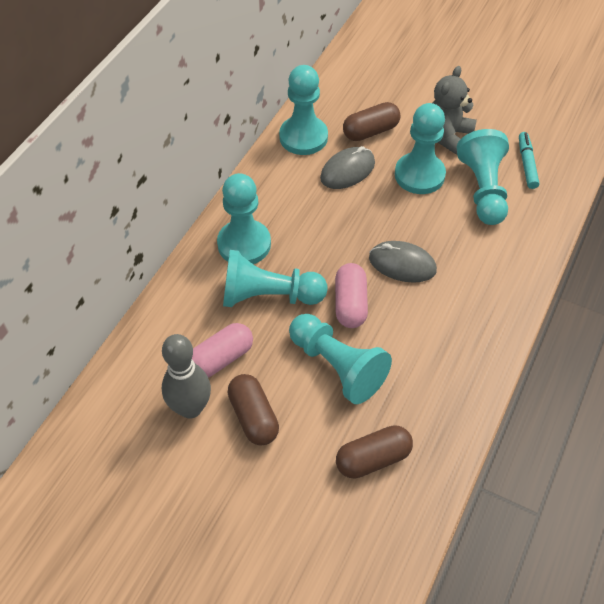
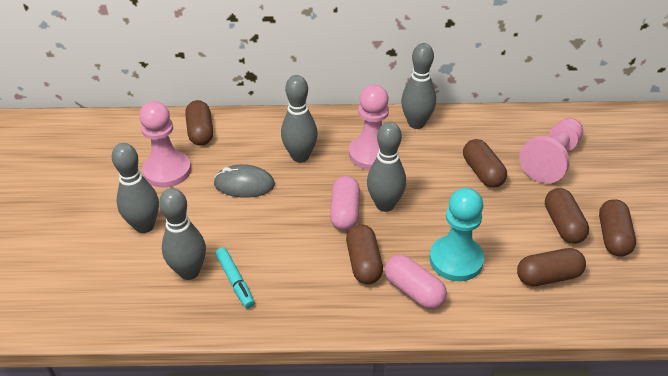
brown capsule: [228,374,279,446] [336,425,413,479] [343,102,401,141] = 3 -> [185,100,213,146] [346,224,383,284] [463,139,507,188] [517,248,586,286] [545,188,589,244] [599,199,636,257] = 6
grey bowling pin: [162,334,211,419] = 1 -> [112,143,159,233] [159,188,206,280] [281,75,318,163] [367,122,406,212] [401,43,436,129] = 5
grey mouse: [320,146,375,189] [369,241,437,283] = 2 -> [213,164,275,198] = 1
grey teddy bear: [433,66,477,155] = 1 -> none = 0
pink pawn: none = 0 -> [139,101,191,188] [349,85,389,170] [519,118,583,183] = 3
turquoise pawn: [217,173,271,264] [223,250,327,307] [279,65,328,155] [289,314,392,404] [395,103,446,194] [456,129,509,225] = 6 -> [429,188,484,281] = 1

